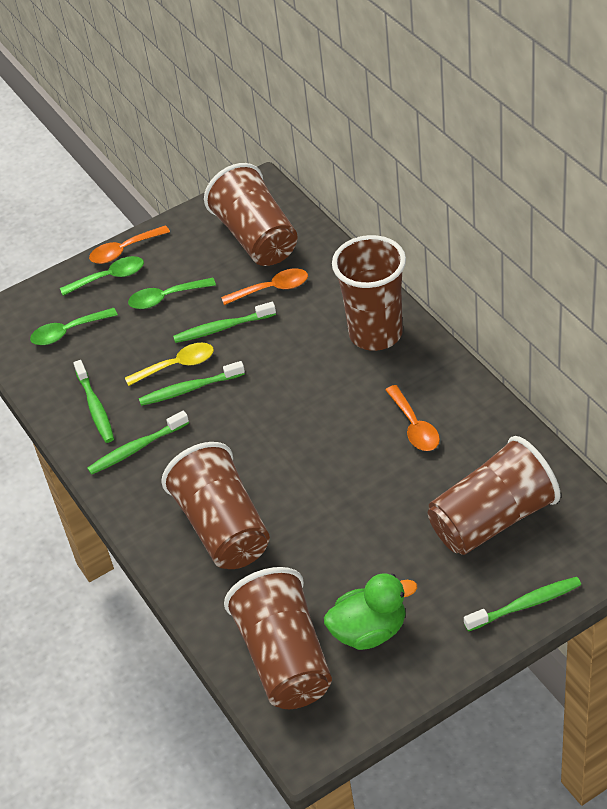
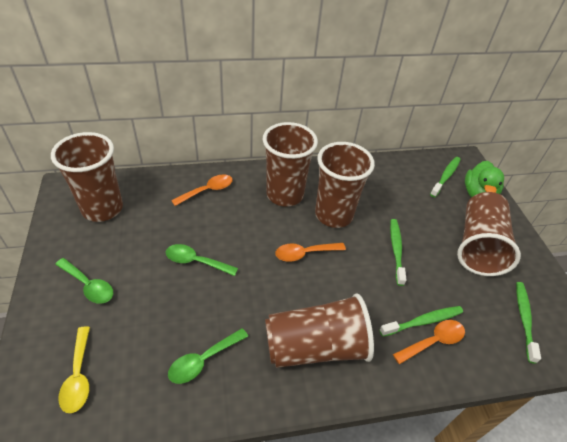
green toothbrush: [73,360,114,443] [87,411,189,475] [139,361,245,406] [173,302,276,343] [464,577,581,632] = 5 -> [379,306,463,337] [390,219,406,286] [430,157,461,197] [516,282,541,364] = 4

